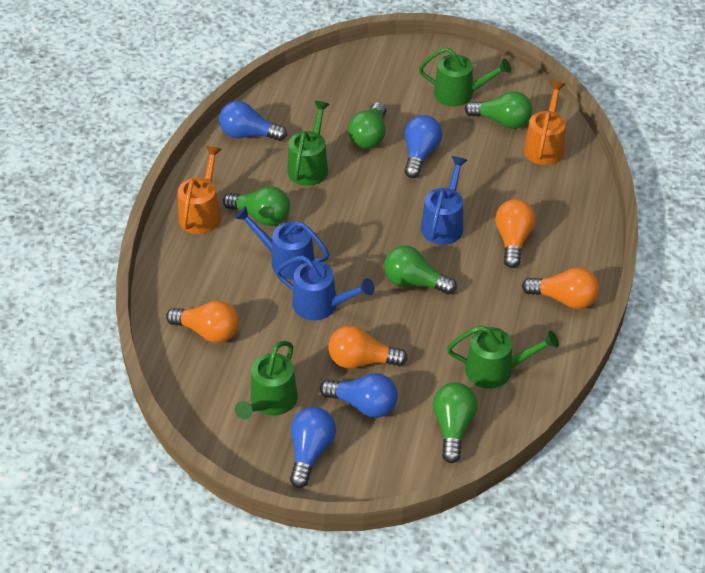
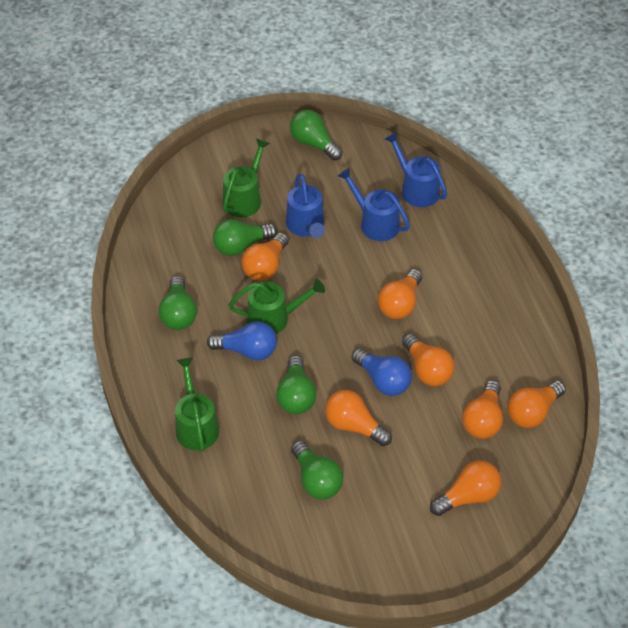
blue light bulb: [219,101,287,141] [290,407,336,488] [320,373,398,418] [405,115,442,178] = 4 -> [207,321,277,360] [352,348,412,396] = 2
green watering can: [235,341,298,420] [287,101,329,186] [419,47,511,106] [447,326,559,389] = 4 -> [175,357,219,452] [223,139,270,218] [228,279,325,334] = 3
orange light bulb: [166,300,239,343] [328,325,408,369] [495,199,536,268] [522,267,599,309] = 4 -> [242,233,289,281] [325,390,392,446] [378,269,422,319] [402,333,454,386] [430,460,501,516] [462,380,503,439] [507,381,566,428] = 7
orange watering can: [178,146,222,234] [524,81,566,165] = 2 -> none = 0

